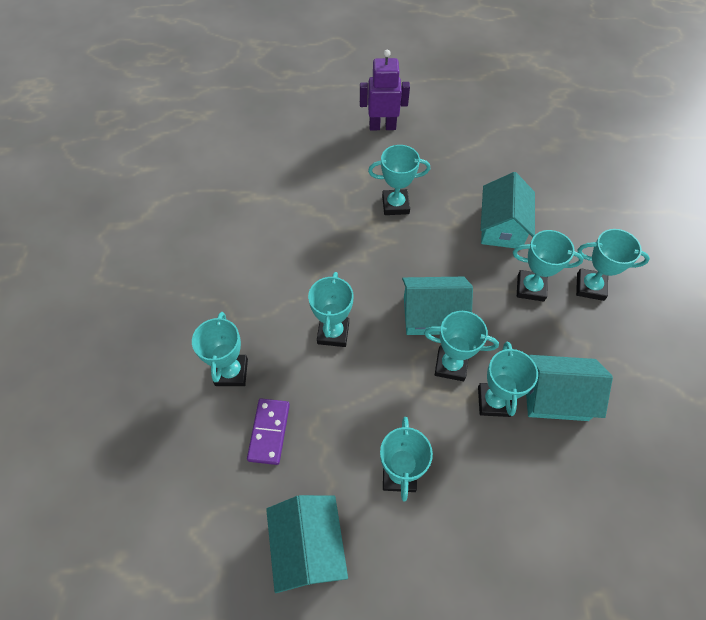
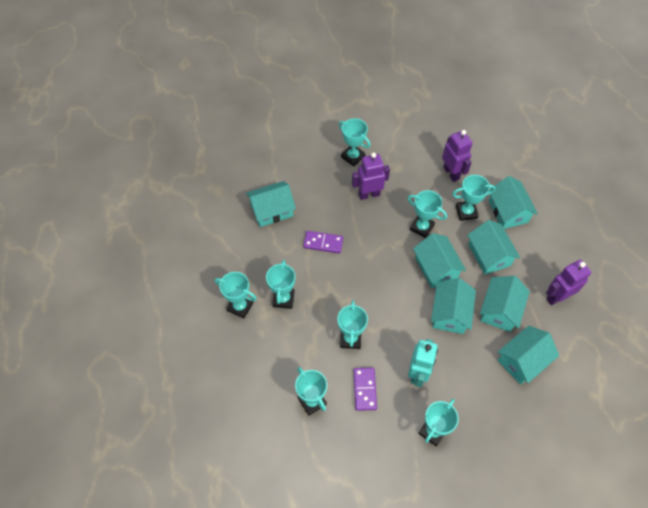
purple domino: [247,399,290,465] = 1 -> [303,231,343,254] [354,368,377,411] = 2
purple robot: [360,50,410,130] = 1 -> [352,153,390,200] [442,130,473,182] [546,260,591,305] = 3
turquoise house: [266,495,348,593] [402,277,473,335] [481,172,535,248] [526,355,613,421] = 4 -> [246,181,296,227] [413,233,466,288] [431,278,476,334] [468,220,520,275] [480,276,530,332] [489,176,538,229] [498,326,559,384] = 7
turquoise robot: none = 0 -> [408,339,438,387] = 1

